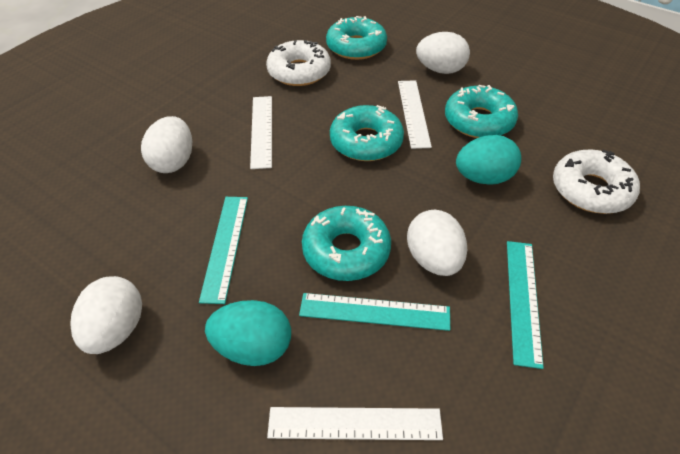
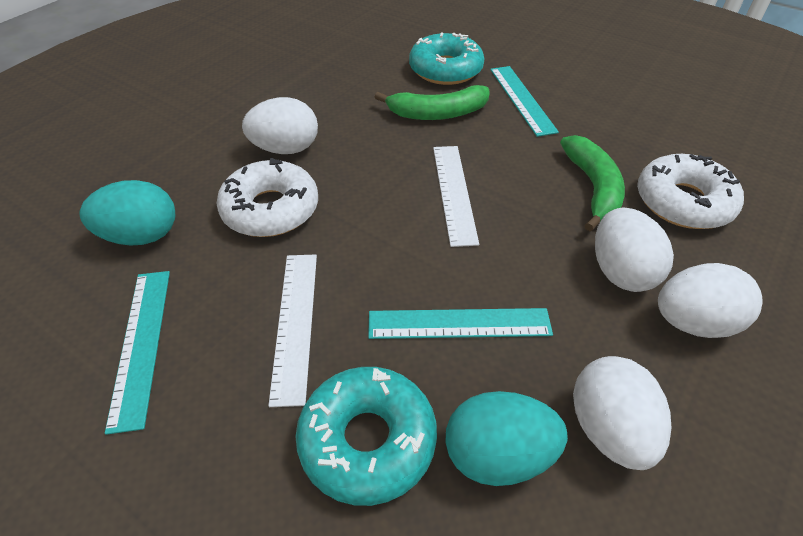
green banana: none = 0 -> [375,85,490,120] [560,135,625,231] = 2
turquoise donut: [302,206,391,281] [326,16,387,60] [330,105,404,161] [445,85,518,138] = 4 -> [295,367,437,506] [409,32,484,85] = 2
white ruler: [250,96,272,169] [267,407,443,440] [398,80,432,149] = 3 -> [268,254,317,407] [433,146,479,247] = 2

